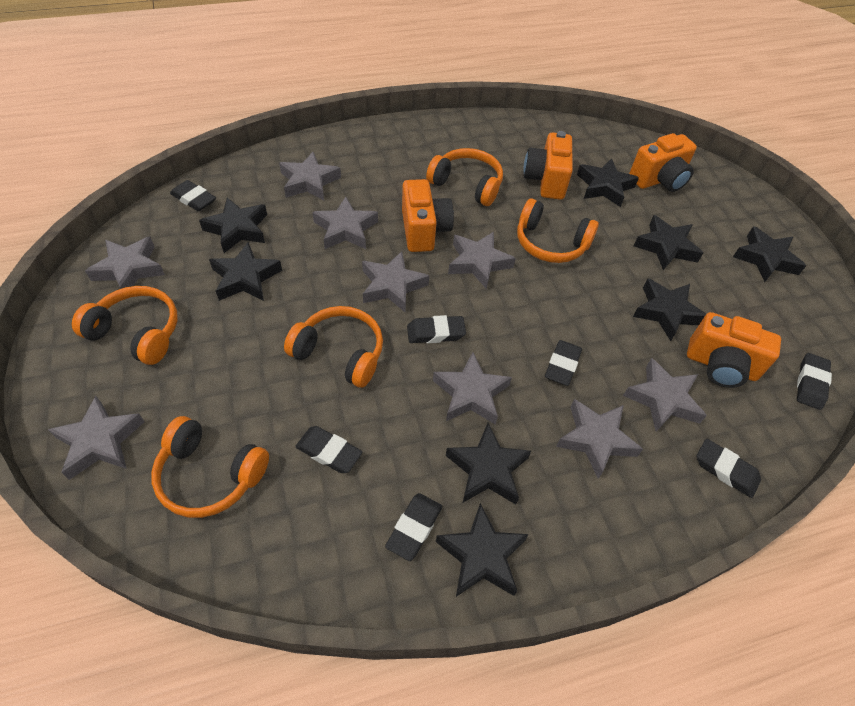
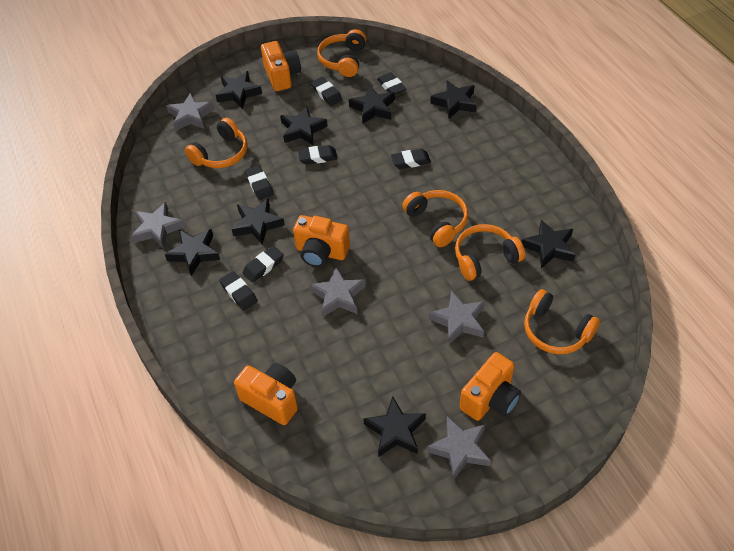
grey star: [48,396,145,480] [85,236,165,289] [279,152,341,200] [312,197,378,249] [362,251,429,312] [433,352,512,425] [448,232,516,289] [556,399,643,479] [623,358,707,432] = 9 -> [131,202,185,248] [166,93,215,131] [309,267,366,317] [427,416,491,480] [429,290,485,344] = 5

